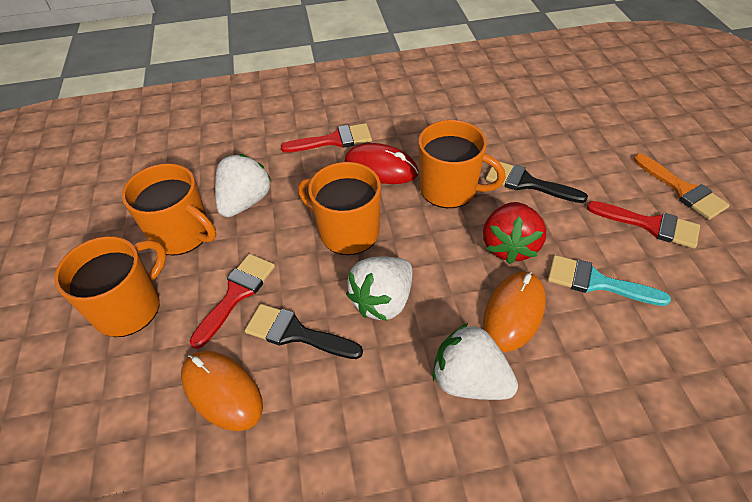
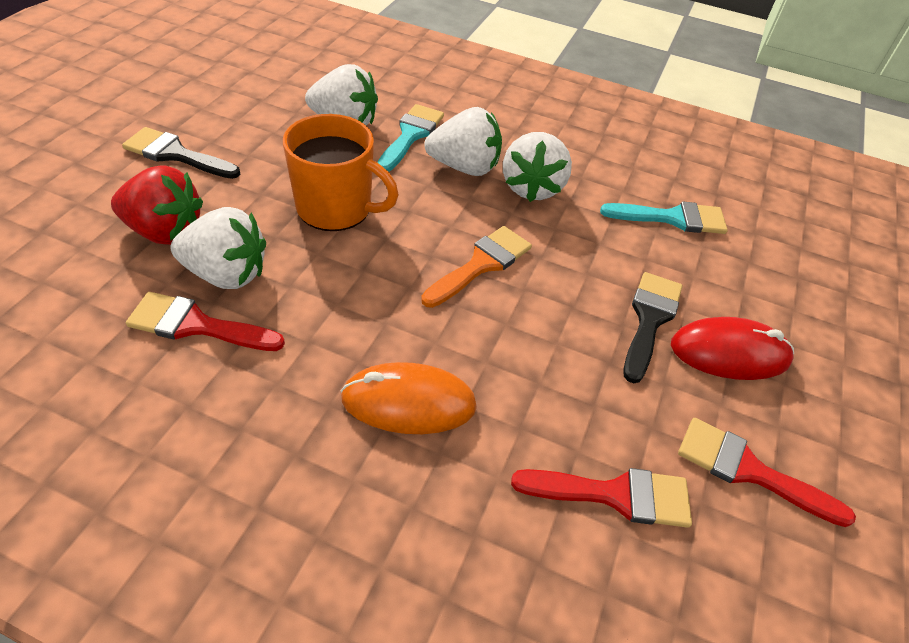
orange mouse: [181,351,263,431] [483,271,546,352] = 2 -> [340,362,477,434] = 1
orange mug: [54,236,166,337] [122,163,216,256] [298,162,381,255] [419,120,506,208] = 4 -> [283,114,399,231] = 1
turquoise brush: [548,255,671,306] = 1 -> [377,104,444,172] [600,202,728,234] = 2
white strawberry: [215,154,272,217] [346,257,413,321] [432,323,518,400] = 3 -> [171,207,266,289] [305,64,378,125] [424,107,502,176] [503,132,572,202] = 4

